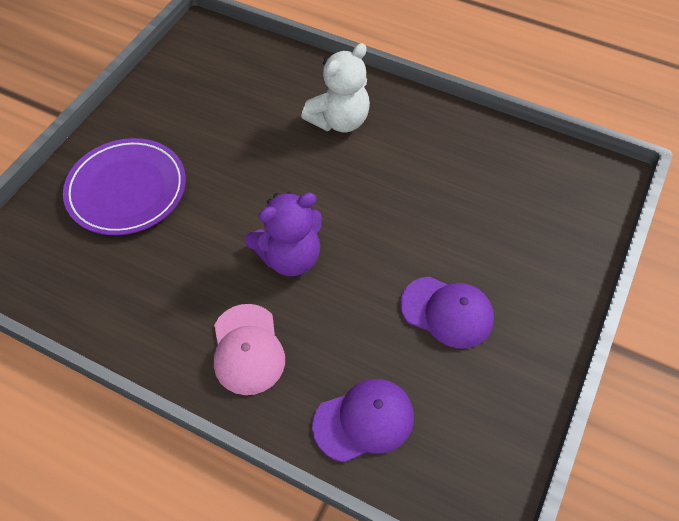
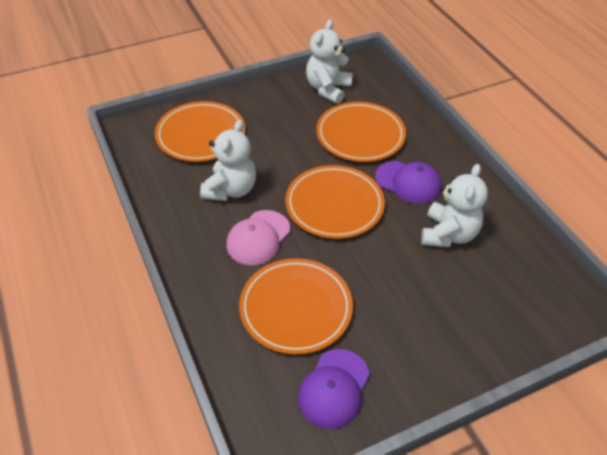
orange plate: none = 0 -> [155,101,245,162] [239,258,353,354] [285,165,385,239] [316,102,406,162] = 4
purple plate: [63,138,186,235] = 1 -> none = 0
purple teddy bear: [245,192,322,276] = 1 -> none = 0
white teddy bear: [301,43,370,132] = 1 -> [200,120,256,201] [306,20,353,104] [421,164,488,247] = 3

